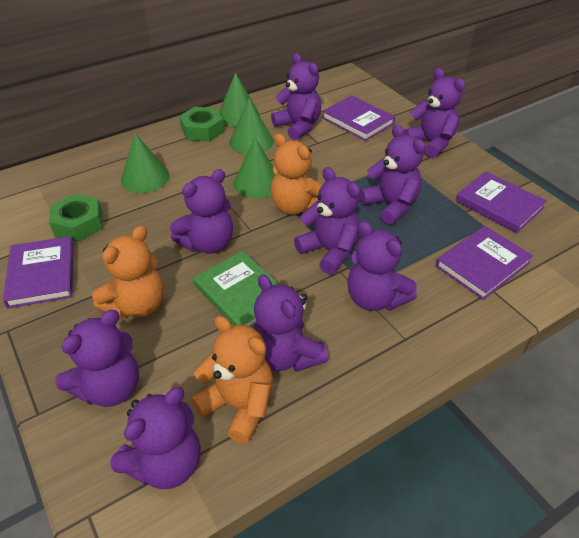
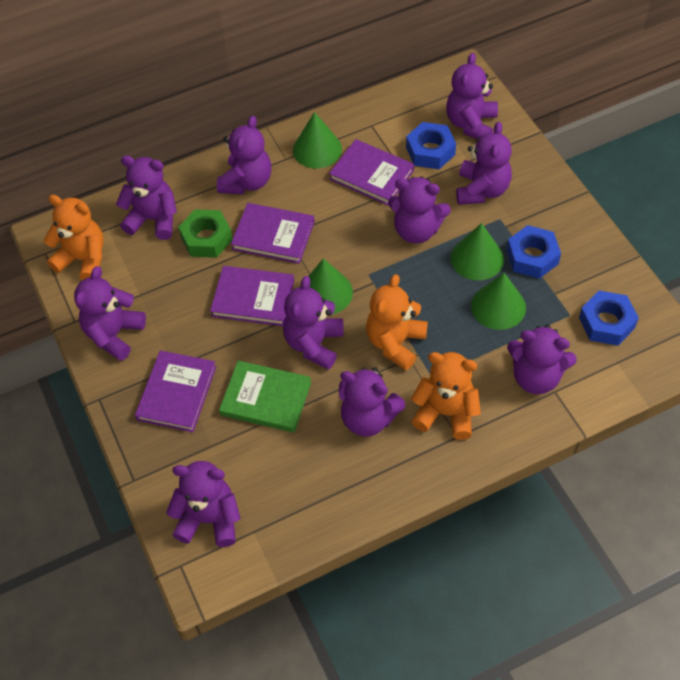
blue nut: none = 0 -> [406,122,456,169] [507,225,561,279] [579,290,639,346] = 3
green nut: [49,194,102,242] [179,107,224,142] = 2 -> [178,209,233,258] = 1
purple teddy bear: [55,310,139,407] [110,387,201,489] [170,169,233,254] [253,274,328,372] [271,53,321,140] [294,167,360,275] [347,221,417,311] [359,125,425,225] [403,68,465,158] = 9 -> [74,266,146,361] [116,156,177,240] [166,461,240,547] [217,116,271,194] [283,276,344,370] [339,367,406,437] [388,176,451,243] [446,53,498,139] [456,122,512,205] [507,325,577,394] = 10

